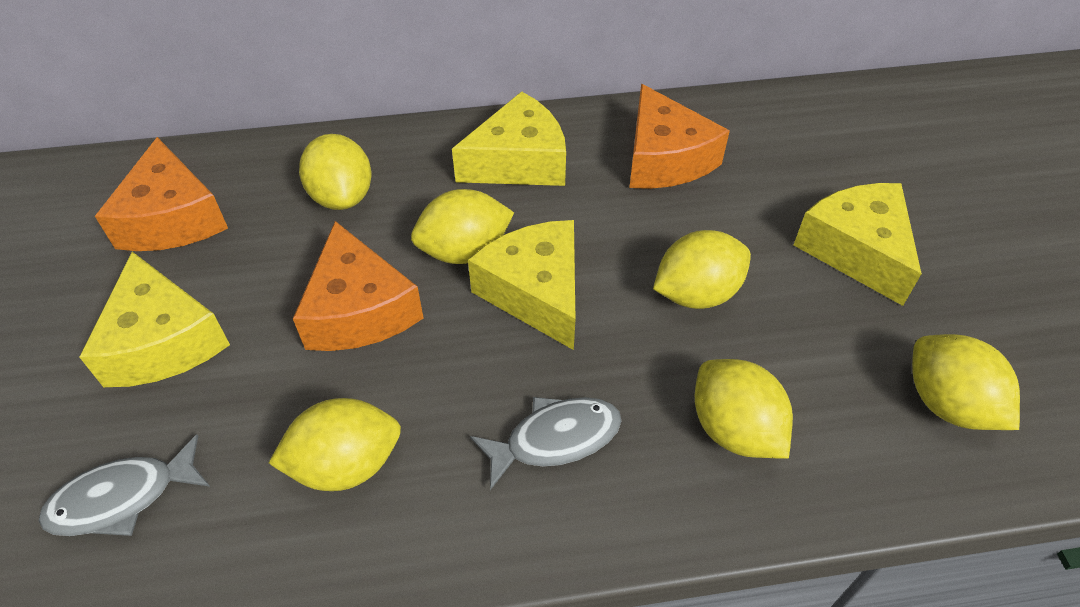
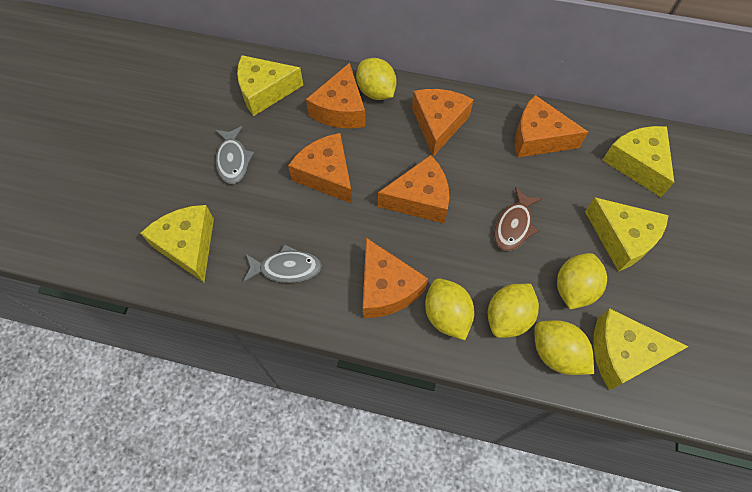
brown fish: none = 0 -> [494,187,542,251] = 1
orange cheese: [95,137,228,251] [293,221,423,351] [629,84,730,189] = 3 -> [288,133,352,203] [306,63,366,128] [363,238,428,318] [378,155,449,223] [412,89,474,156] [515,95,588,158] = 6
yellow cheese: [79,252,230,387] [452,91,566,186] [468,220,575,350] [794,183,922,306] = 4 -> [140,205,214,282] [237,55,303,116] [585,197,669,272] [593,308,688,390] [602,126,674,197] = 5
yellow lemon: [269,398,401,491] [299,134,372,210] [411,189,514,264] [653,230,751,309] [695,359,793,459] [912,334,1020,430] = 6 -> [356,58,396,100] [425,278,474,340] [488,284,539,338] [534,320,594,375] [557,253,607,309] = 5

